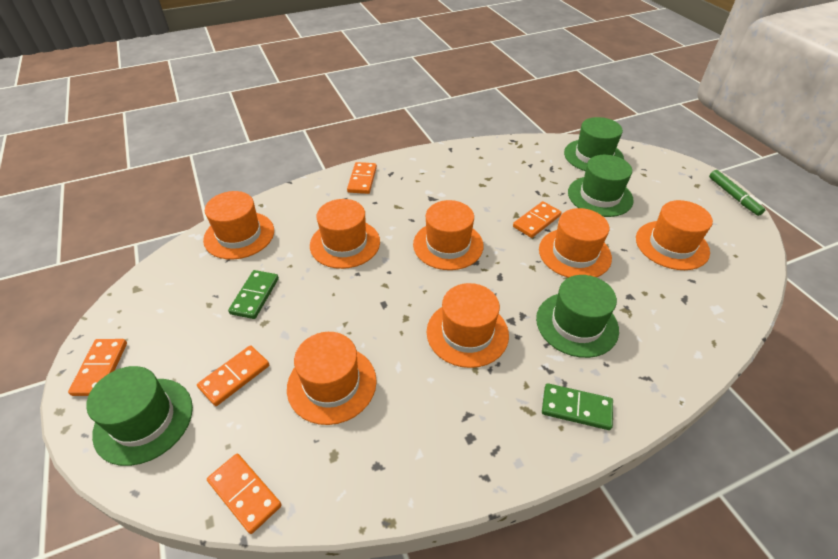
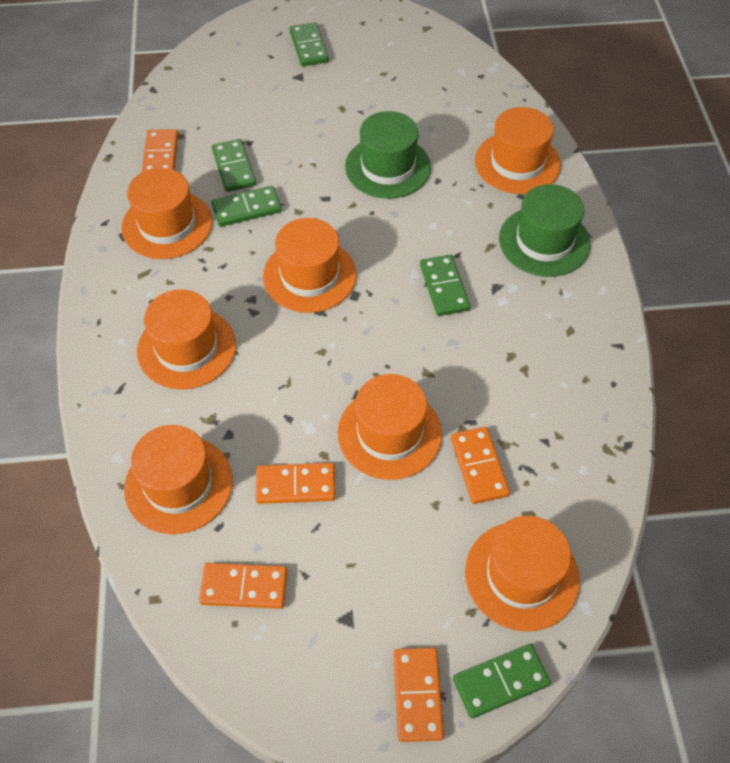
green domino: [228,270,279,319] [542,383,613,430] = 2 -> [211,186,282,227] [212,139,256,192] [290,22,329,66] [420,255,470,316] [453,644,551,718] = 5
green hat: [86,366,193,466] [536,275,619,358] [564,117,624,171] [568,155,634,217] = 4 -> [345,111,431,199] [499,184,591,277] = 2
green marker: [709,170,765,216] = 1 -> none = 0

